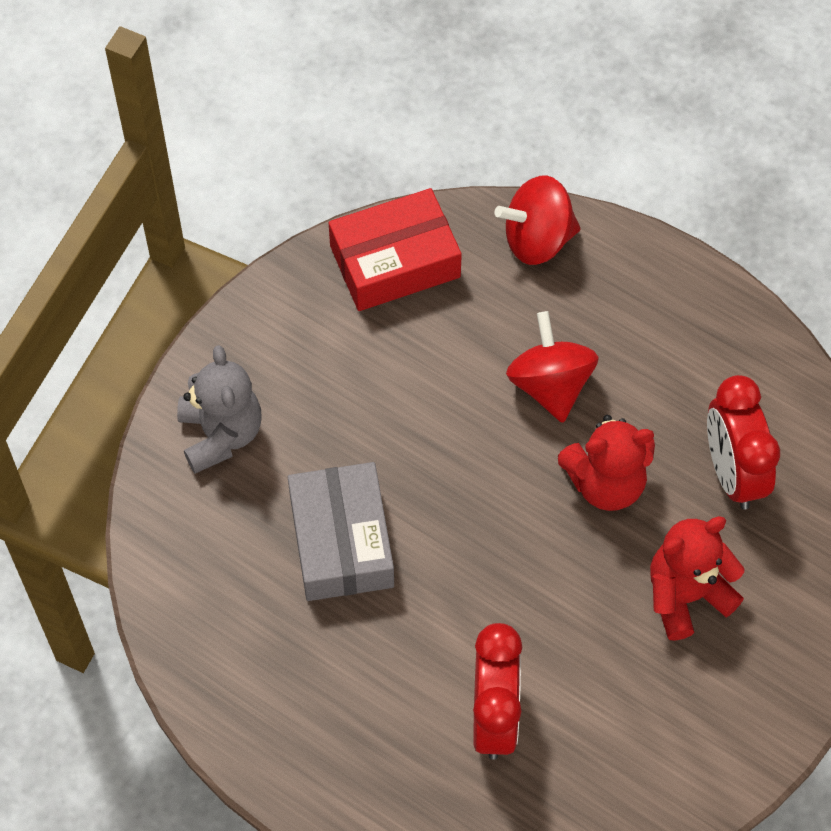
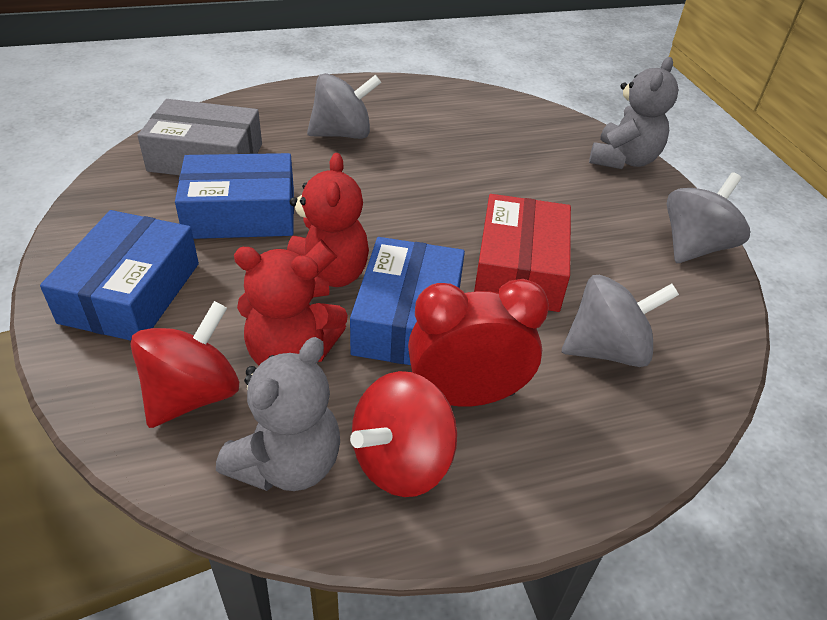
blue box: none = 0 -> [40,210,199,341] [175,153,294,239] [350,237,465,365] = 3
grey spinning top: none = 0 -> [307,73,381,139] [562,275,679,367] [667,172,750,263] = 3
grey teddy bear: [177,345,262,474] = 1 -> [216,337,340,491] [589,57,679,169] = 2
red clock: [473,623,523,760] [707,375,780,510] = 2 -> [408,279,549,407] = 1

